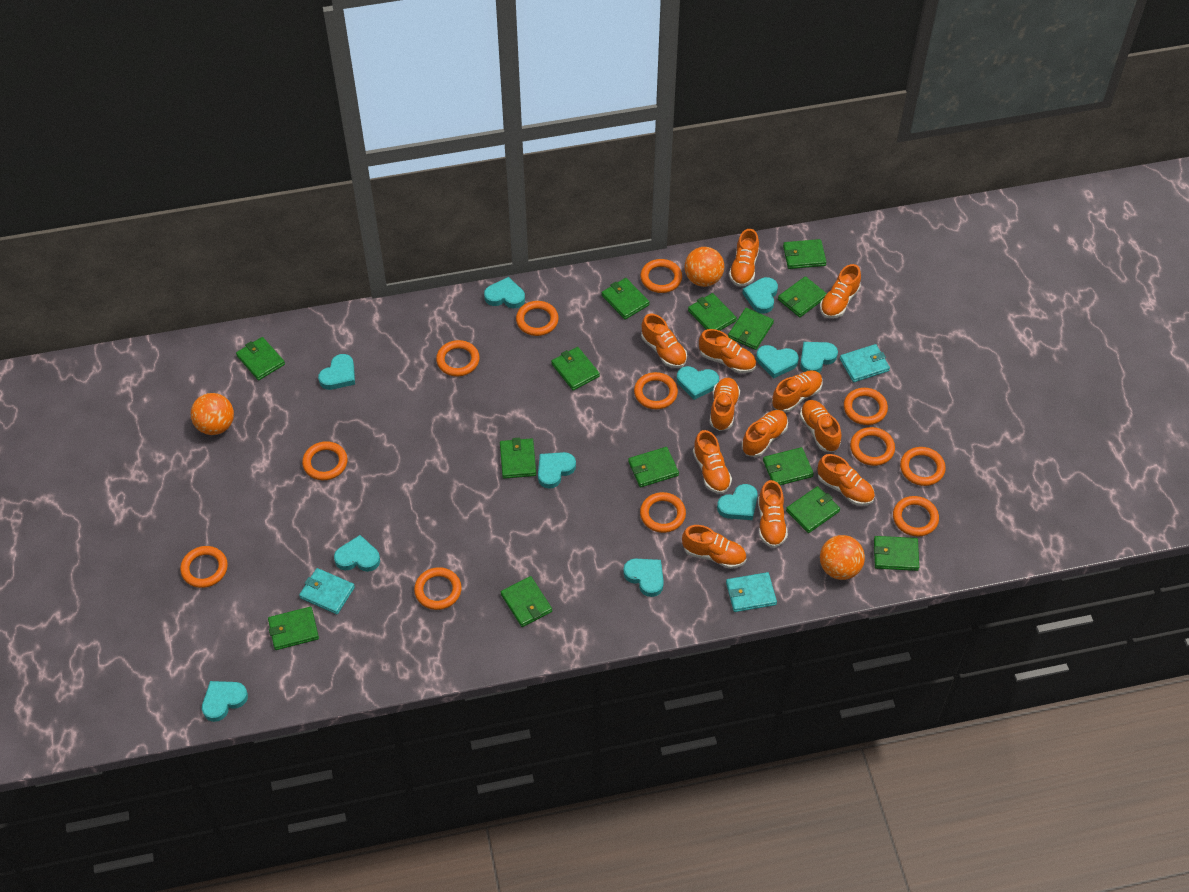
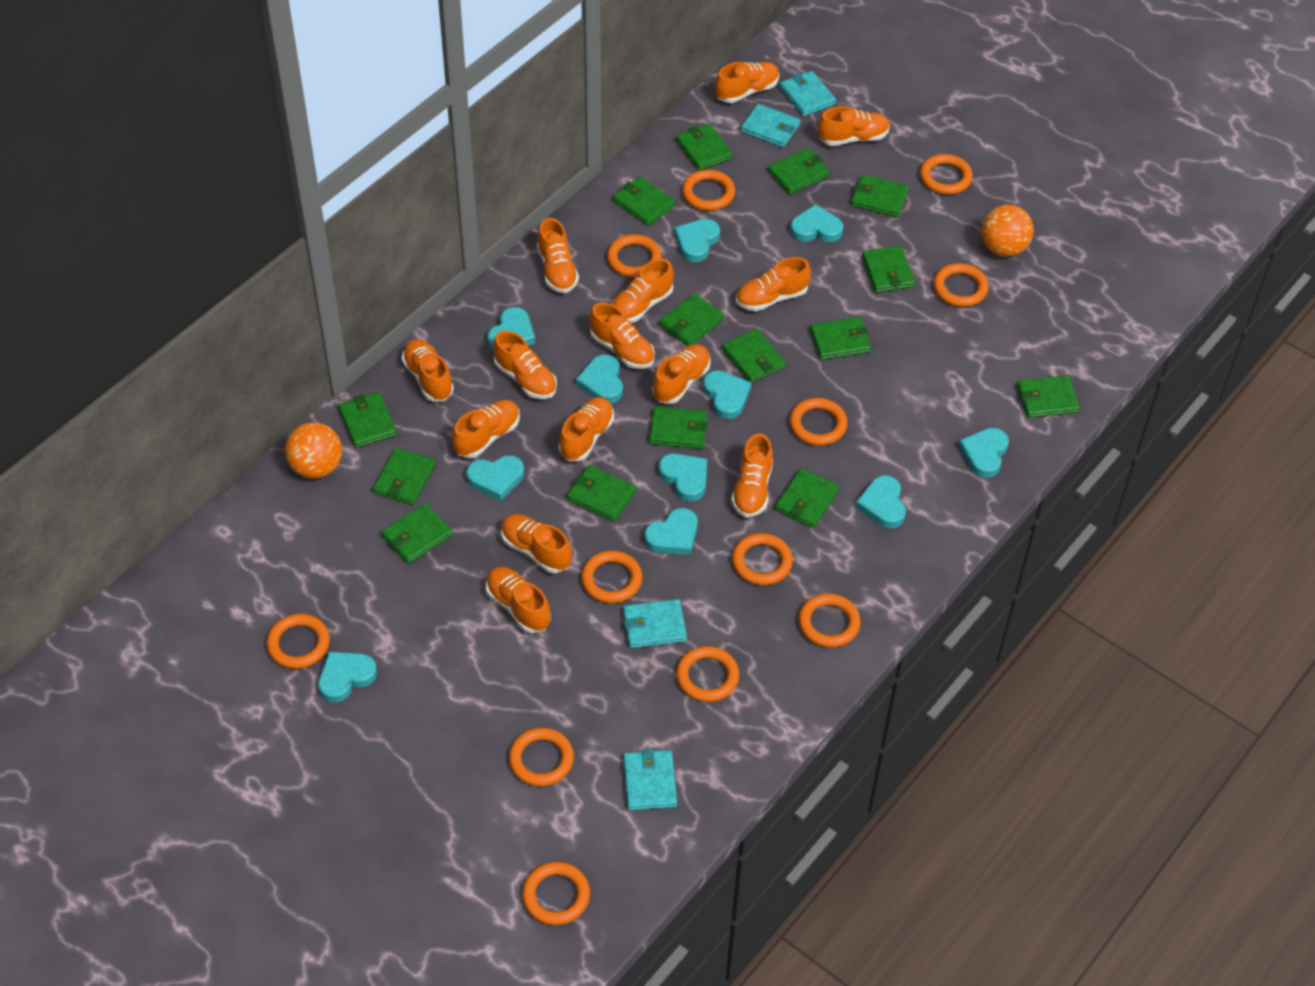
green wallet: [236,337,285,380] [268,607,319,650] [500,438,536,479] [501,576,552,627] [551,347,600,390] [602,278,650,319] [628,447,679,487] [688,293,737,331] [728,308,774,350] [763,447,814,485] [778,276,827,317] [783,239,827,269] [786,486,840,533] [874,536,919,571] = 14 -> [339,392,397,448] [373,448,436,505] [381,503,453,564] [567,465,636,521] [613,176,675,226] [649,406,708,449] [659,293,724,346] [676,123,733,171] [722,328,786,383] [768,148,830,194] [775,468,839,528] [810,317,871,360] [851,174,909,218] [862,246,915,293] [1017,375,1080,418] = 15
orange ball: [191,393,234,435] [684,247,724,287] [820,535,865,580] = 3 -> [285,422,342,479] [981,205,1034,257] = 2
orange shoe: [641,314,687,368] [682,525,746,569] [693,430,732,494] [699,329,756,373] [709,378,740,431] [729,229,759,287] [742,410,788,457] [758,480,788,548] [772,370,823,412] [800,400,841,452] [818,454,875,506] [820,264,861,318] = 12 -> [402,339,454,401] [452,400,520,458] [486,567,551,633] [493,331,557,399] [501,514,572,573] [537,218,579,293] [559,397,614,461] [590,302,655,369] [611,259,674,323] [652,344,711,404] [715,62,779,103] [731,433,773,517] [736,257,811,311] [818,106,890,146] = 14
turquoise wallet: [299,568,355,614] [726,572,777,612] [840,344,890,382] = 3 -> [623,599,687,648] [623,748,677,810] [741,104,801,148] [780,71,836,116] = 4

